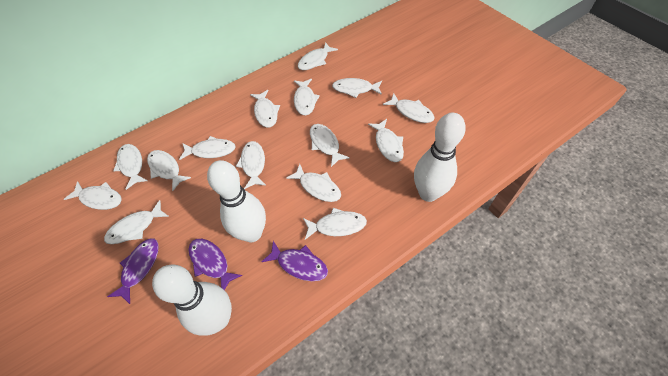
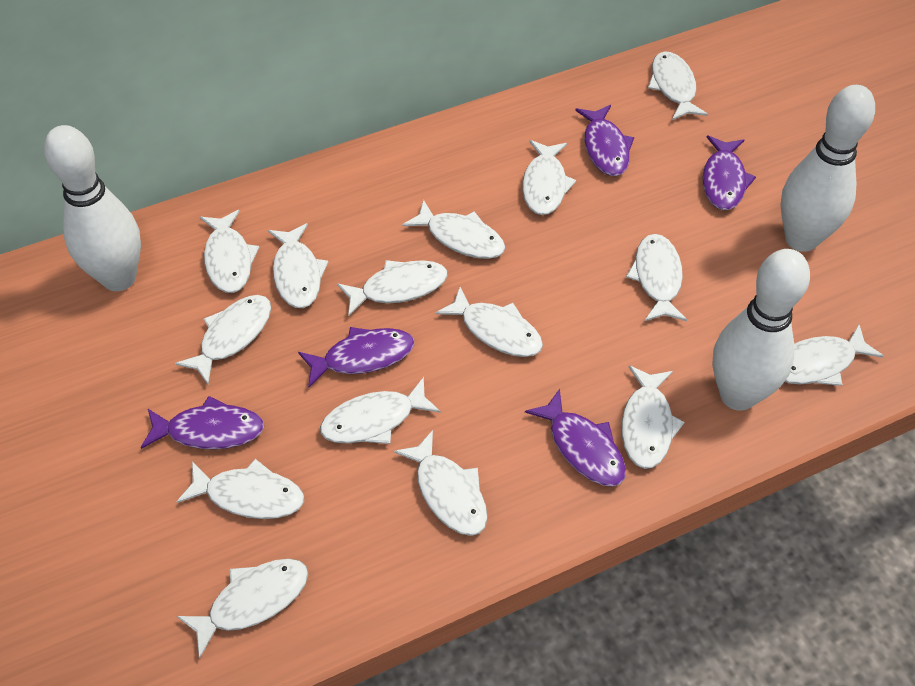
purple fish: [107,238,159,304] [188,239,242,290] [262,241,328,281] = 3 -> [140,396,264,450] [298,327,414,387] [525,389,626,487] [575,105,634,176] [703,135,756,210] = 5

